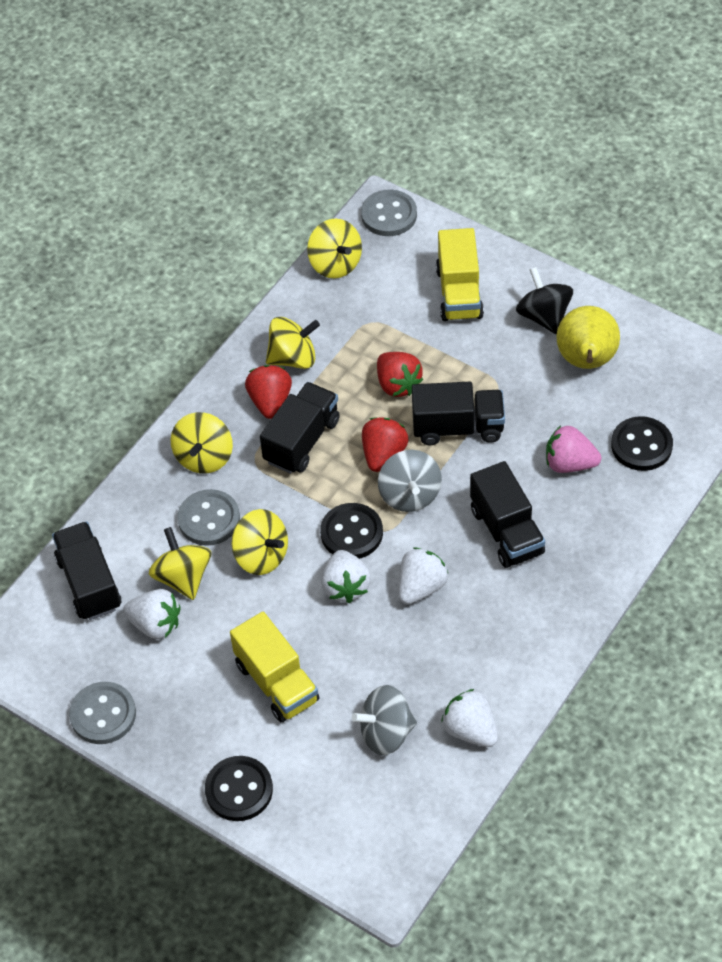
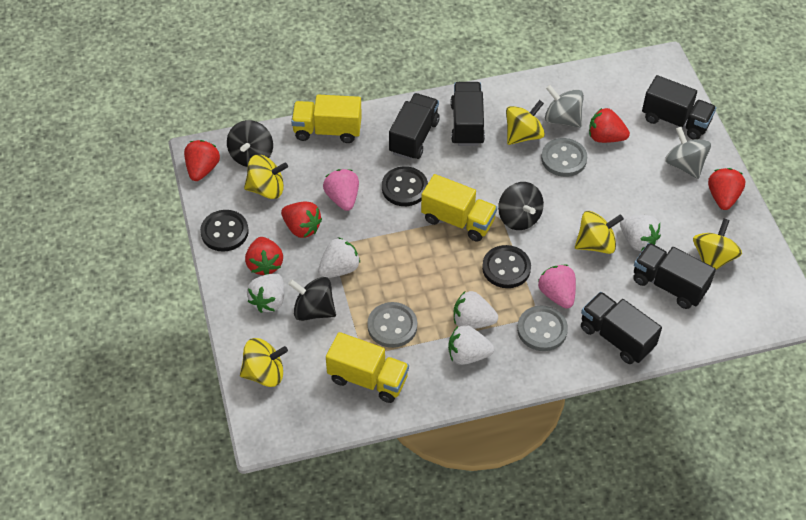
black spinning top: [516,267,573,334] = 1 -> [227,120,273,167] [288,277,336,321] [498,182,544,230] = 3
black truck: [52,522,121,620] [260,382,340,474] [412,382,505,446] [470,461,545,568] = 4 -> [389,93,440,160] [451,82,485,146] [581,292,662,364] [633,243,716,309] [642,75,716,140] = 5
pink strawberry: [546,426,601,473] = 1 -> [323,169,359,211] [538,265,576,309] = 2
red strawberry: [245,365,292,419] [362,417,408,472] [377,352,423,397] = 3 -> [184,140,220,181] [245,237,283,275] [281,201,322,238] [589,108,630,143] [708,168,745,210] = 5
white strawberry: [123,589,181,639] [321,550,371,603] [398,548,448,604] [441,689,498,747] = 4 -> [247,273,285,313] [318,237,360,278] [448,325,494,365] [454,291,498,329] [620,215,661,251] = 5
yellow pear: [556,306,620,369] = 1 -> none = 0
yellow truck: [230,612,319,722] [436,228,484,321] = 2 -> [291,95,362,143] [326,332,409,403] [421,174,497,242] = 3

